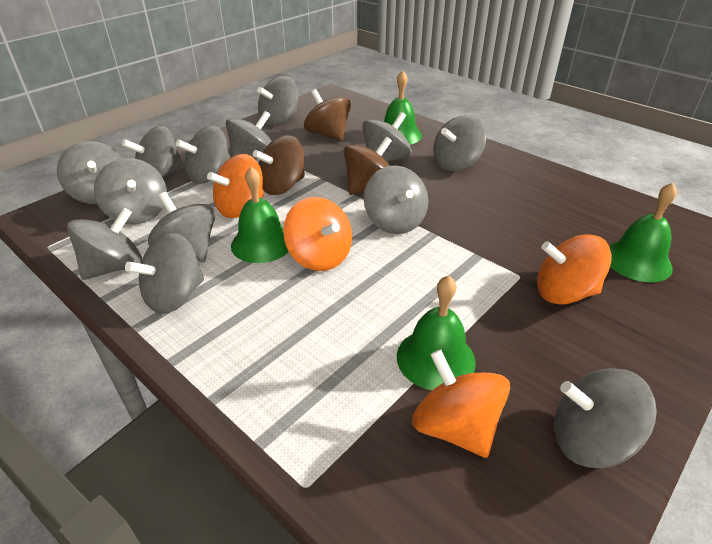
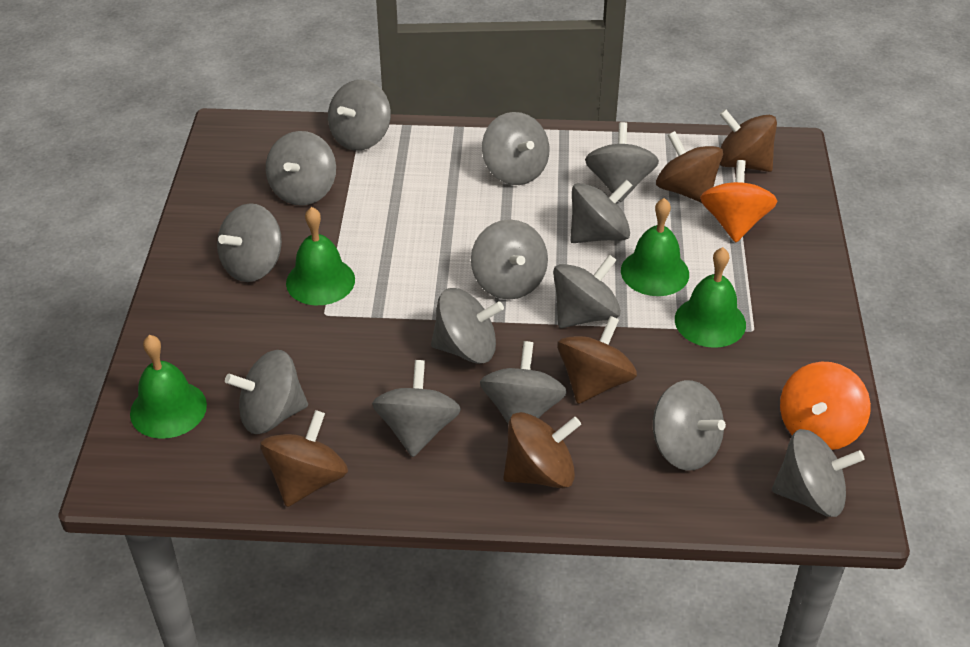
brown spinning top: [253,135,305,195] [304,89,351,141] [344,137,392,195] = 3 -> [260,410,348,507] [503,412,581,488] [557,316,637,404] [656,131,723,203] [719,109,777,172] = 5
grey spinning top: [57,141,122,204] [67,208,142,280] [94,158,167,225] [122,126,184,178] [125,232,204,314] [148,192,216,262] [176,126,230,184] [226,111,271,160] [257,76,298,125] [362,112,412,162] [364,166,428,234] [433,115,487,171] [554,368,657,468] = 13 -> [217,203,282,282] [225,350,308,434] [266,131,336,206] [328,80,391,151] [372,360,461,457] [431,288,504,364] [471,219,548,300] [480,341,567,424] [482,112,549,185] [553,254,621,328] [570,179,633,243] [585,122,659,202] [653,380,726,471] [772,429,865,517] = 14
orange spinning top: [207,154,264,218] [283,197,352,271] [412,350,510,458] [537,235,612,305] = 4 -> [700,160,777,242] [780,362,871,450] = 2

